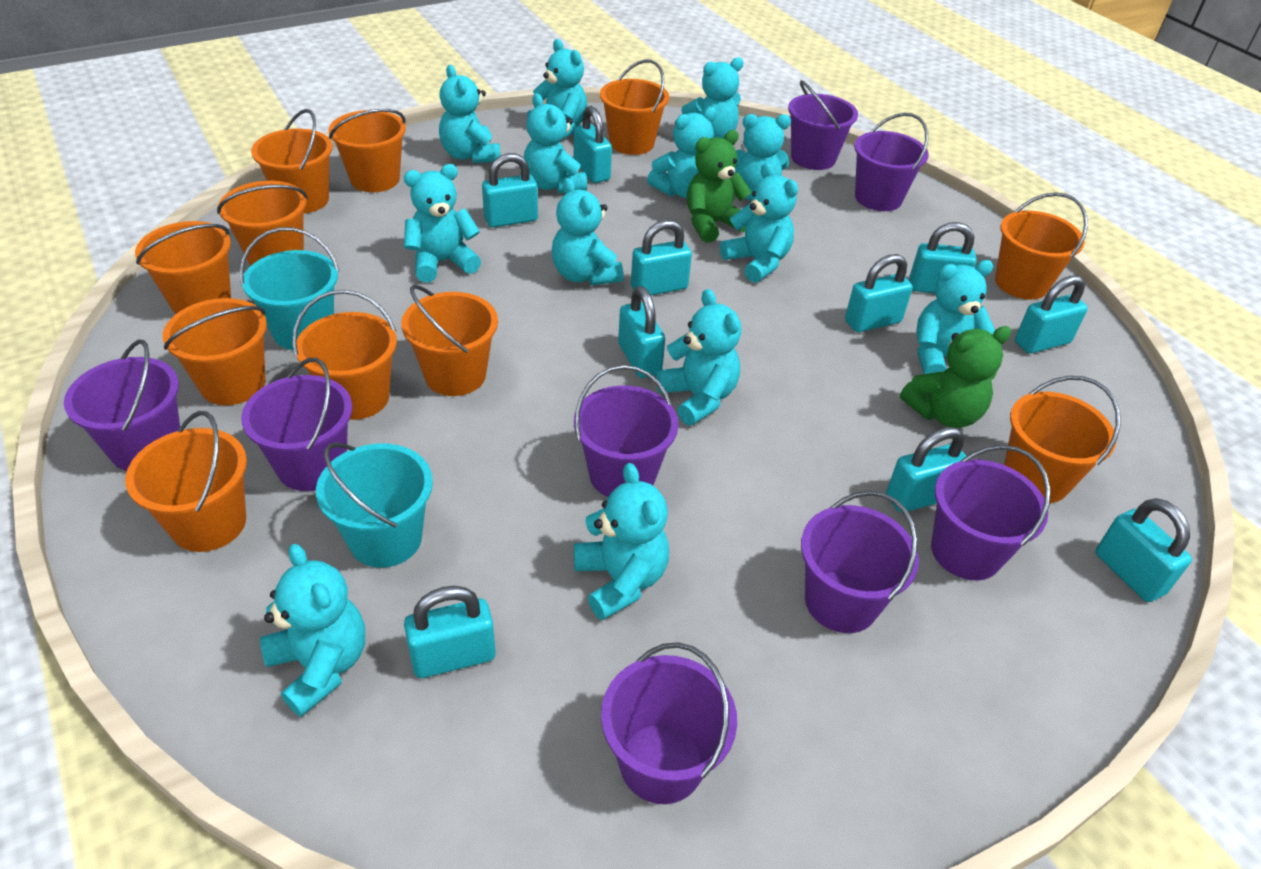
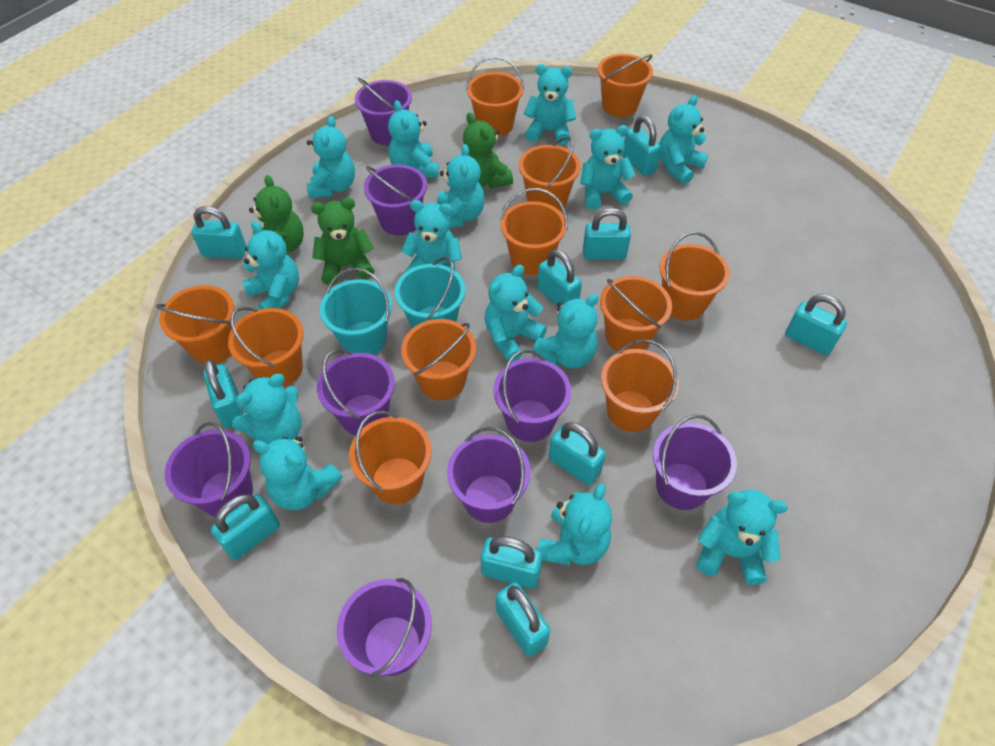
green teddy bear: [687,130,752,243] [900,326,1011,428] = 2 -> [249,175,304,255] [311,198,374,285] [463,112,513,189] = 3
turquoise teddy bear: [260,544,365,717] [404,164,481,283] [439,65,501,163] [524,93,587,193] [527,39,587,139] [552,178,624,286] [574,463,669,620] [647,107,717,198] [656,289,741,426] [681,57,744,139] [720,163,798,283] [734,114,791,201] [916,260,995,374] = 13 -> [232,374,301,445] [242,221,299,310] [252,436,343,510] [307,116,355,198] [388,100,439,178] [401,200,462,272] [437,144,485,228] [485,265,547,363] [524,64,576,145] [532,294,599,368] [538,483,612,565] [580,125,636,210] [659,95,708,185] [696,490,788,585] = 14

